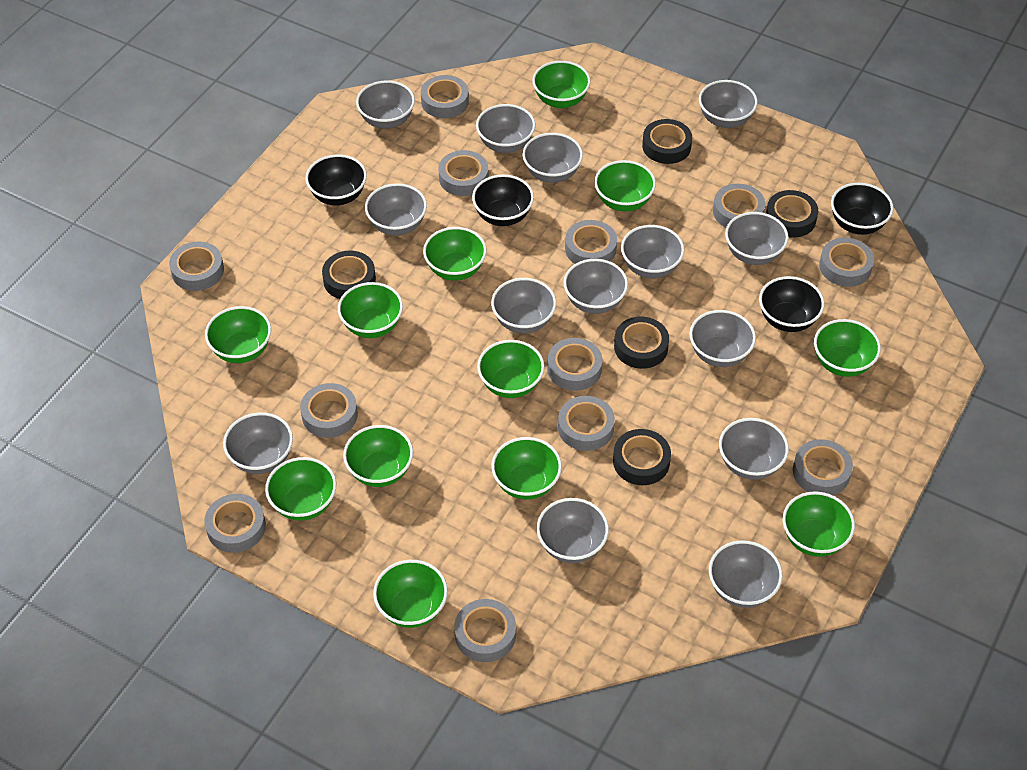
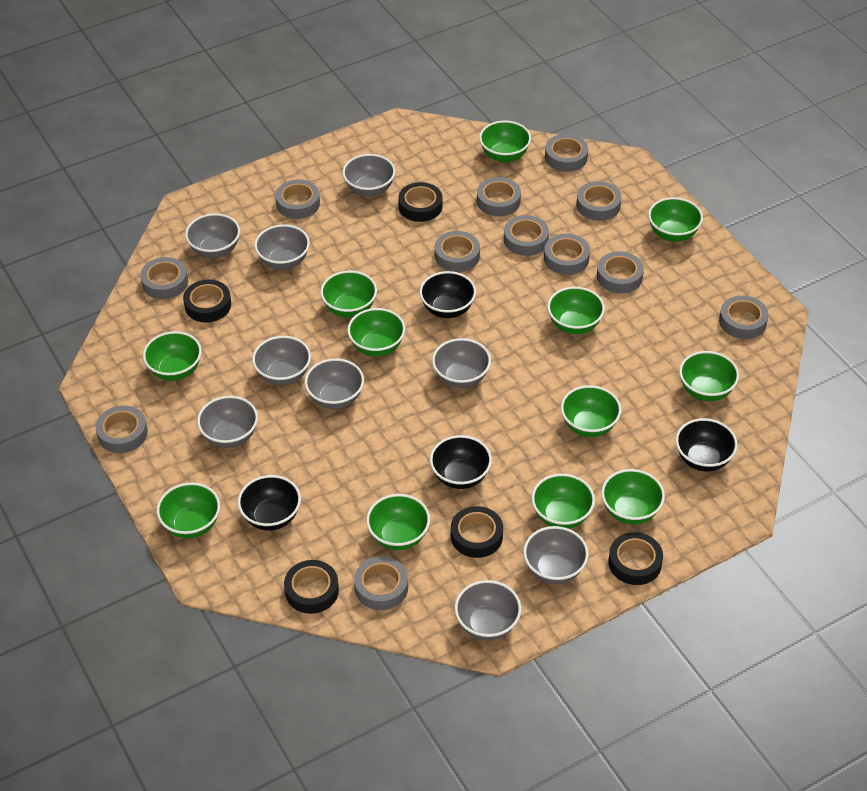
grey bowl: [223,412,293,474] [356,80,415,129] [365,183,427,236] [476,104,535,153] [491,278,556,334] [522,133,583,183] [536,498,609,563] [564,259,628,314] [621,225,684,278] [689,310,756,367] [699,80,758,128] [709,540,783,608] [719,418,789,480] [725,212,789,265] = 14 -> [185,213,240,258] [197,396,258,448] [252,336,311,385] [254,225,310,270] [305,359,364,409] [342,154,395,197] [432,338,491,388] [455,580,521,640] [523,526,589,584] = 9

